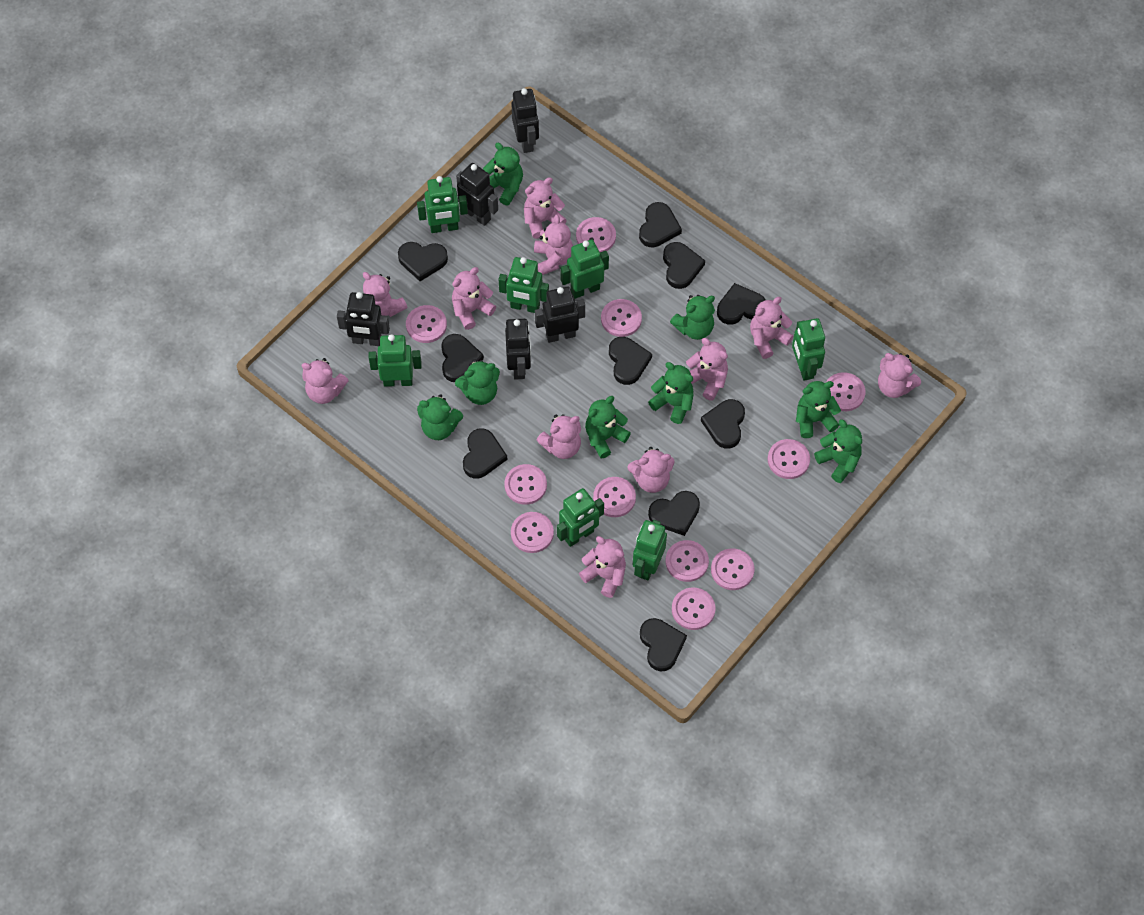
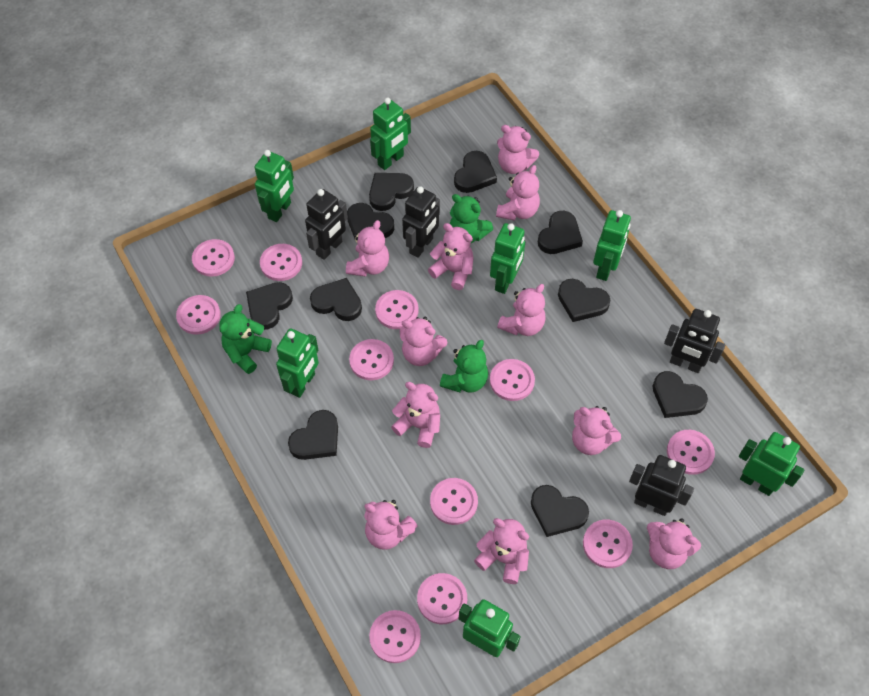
black robot: [337,292,390,346] [456,163,498,226] [505,319,531,379] [512,88,539,153] [535,287,585,343] = 5 -> [305,189,348,260] [402,186,440,258] [629,455,694,516] [664,309,726,373] = 4
green teddy bear: [417,394,463,440] [455,359,500,405] [483,143,523,206] [585,396,631,458] [648,362,694,424] [670,295,715,340] [796,381,841,438] [814,419,862,483] = 8 -> [219,304,272,374] [440,340,488,393] [450,194,493,243] = 3

